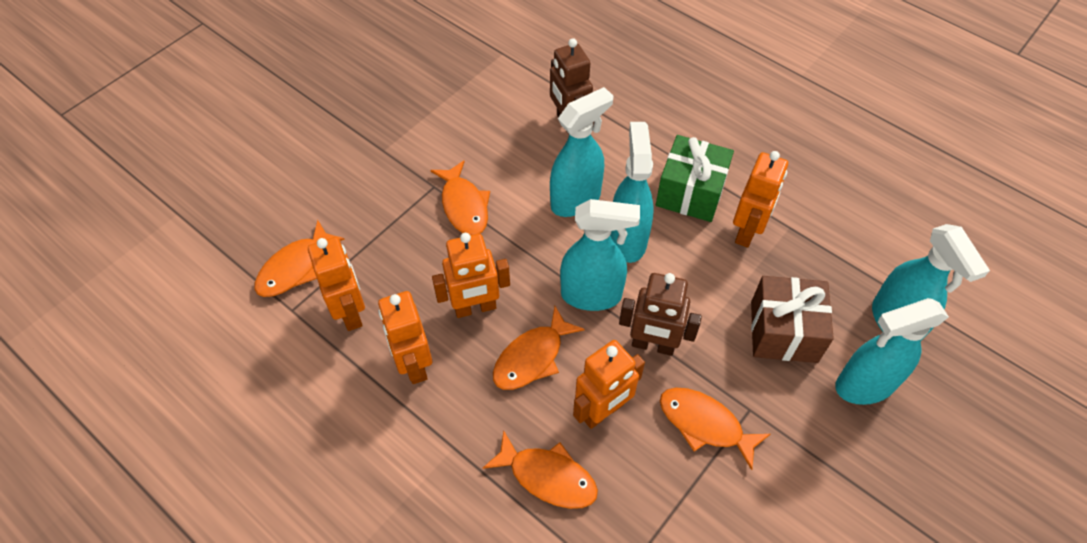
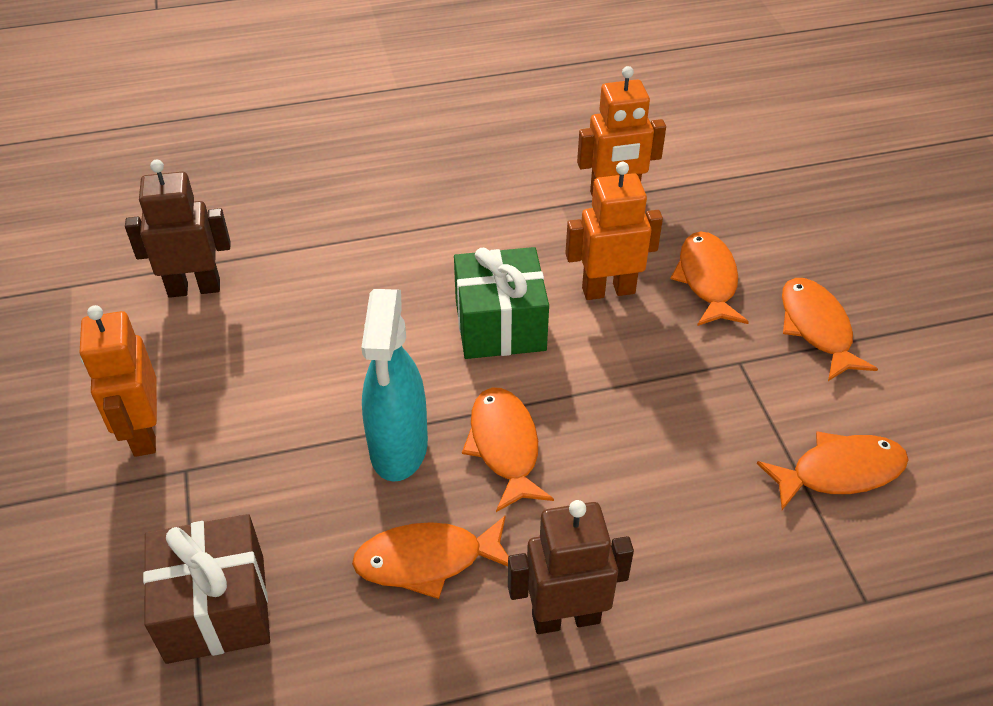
orange robot: [308,237,365,331] [378,291,432,384] [432,233,510,318] [573,340,645,429] [733,151,788,248] = 5 -> [80,305,157,457] [565,162,663,300] [577,66,666,196] = 3
turquoise spray bottle: [550,87,613,217] [560,199,640,311] [610,122,653,263] [835,298,949,405] [872,224,990,342] = 5 -> [361,289,428,482] = 1

